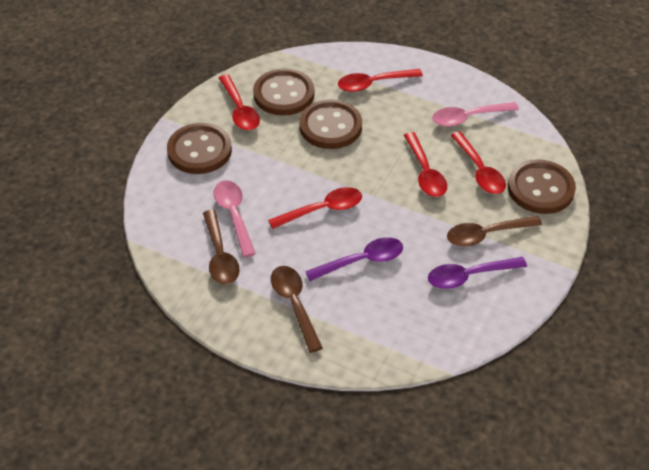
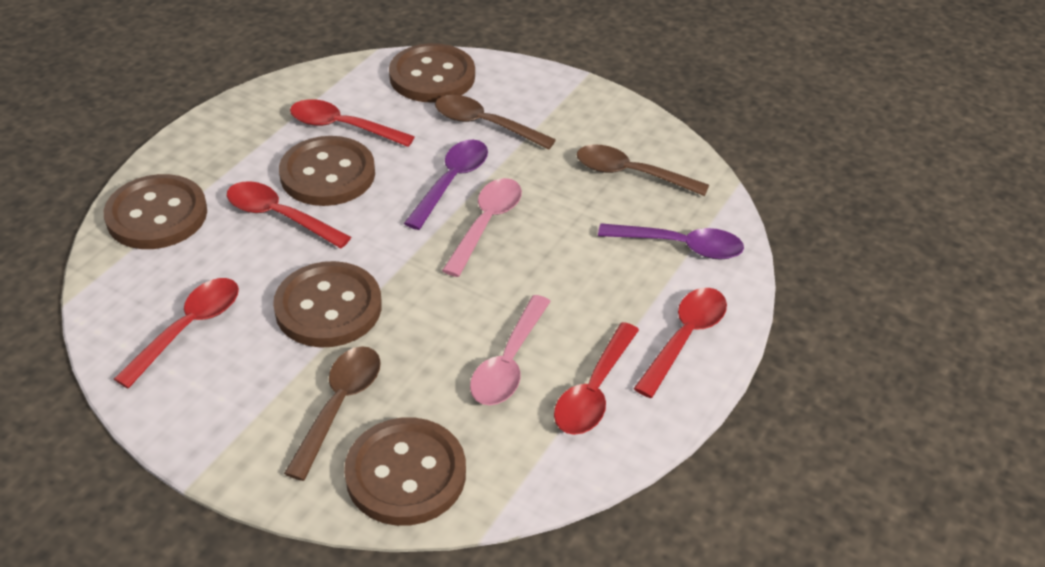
brown button: [167,123,232,174] [253,69,314,116] [299,100,362,149] [508,159,576,214] = 4 -> [104,174,207,249] [273,261,382,348] [279,136,375,206] [344,417,466,526] [389,43,475,103] = 5

